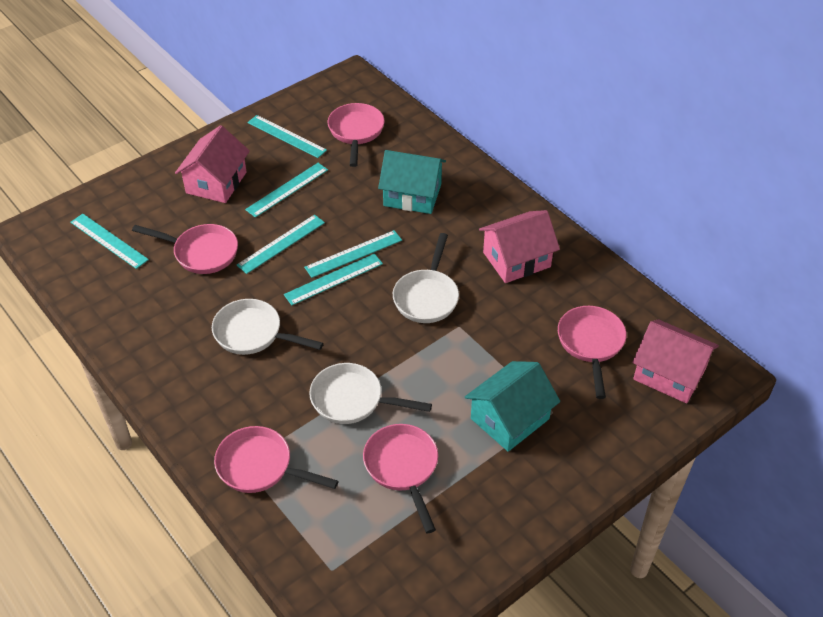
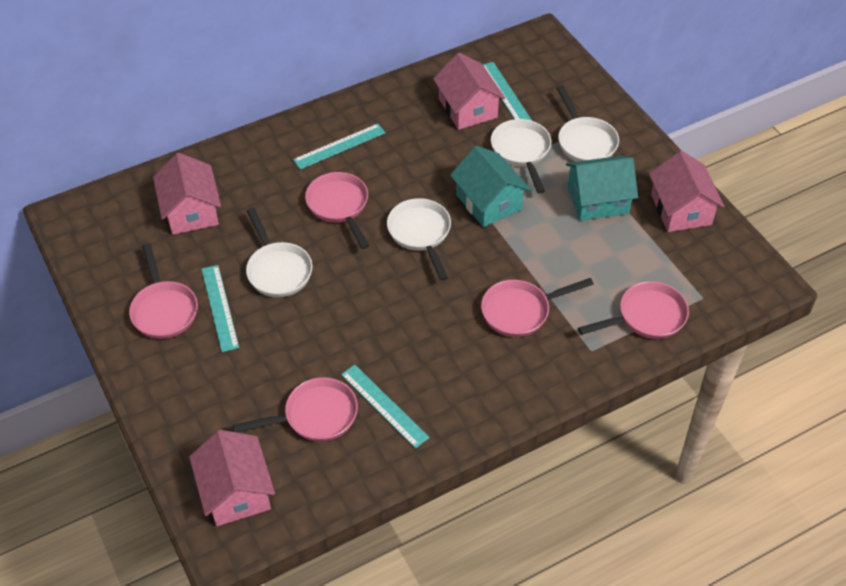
pink house: [175,125,250,203] [479,210,560,283] [632,319,719,403] = 3 -> [153,153,221,235] [189,430,275,526] [433,53,505,130] [649,151,725,232] = 4
turquoise ruler: [70,214,149,269] [237,214,325,274] [245,163,328,218] [247,115,327,158] [284,254,383,305] [304,230,402,278] = 6 -> [202,265,239,352] [293,124,386,170] [341,365,430,448] [483,62,532,121] = 4
white pan: [212,299,323,355] [309,363,432,424] [393,233,459,323] = 3 -> [246,208,313,297] [387,198,451,281] [491,119,551,194] [556,86,619,162] = 4

